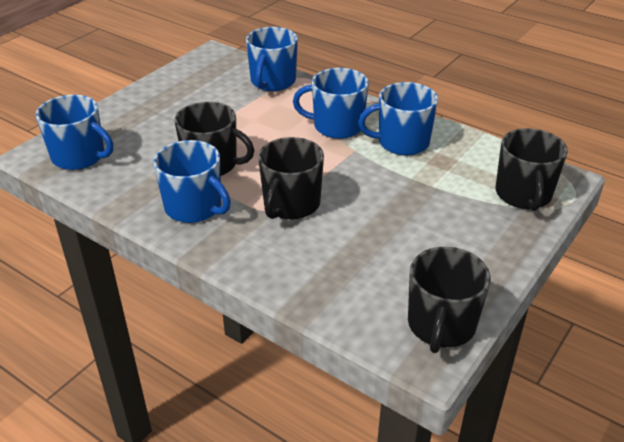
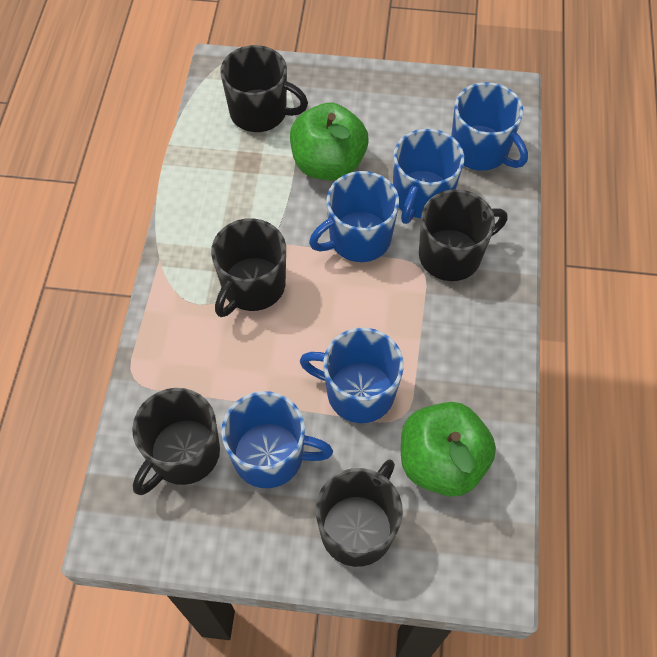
black mug: [174,102,254,176] [258,137,324,220] [408,247,491,353] [496,128,568,211] = 4 -> [132,388,220,495] [211,218,286,317] [220,45,308,132] [316,459,403,567] [419,189,508,281] = 5
green apple: none = 0 -> [290,103,368,180] [401,402,496,497] = 2

